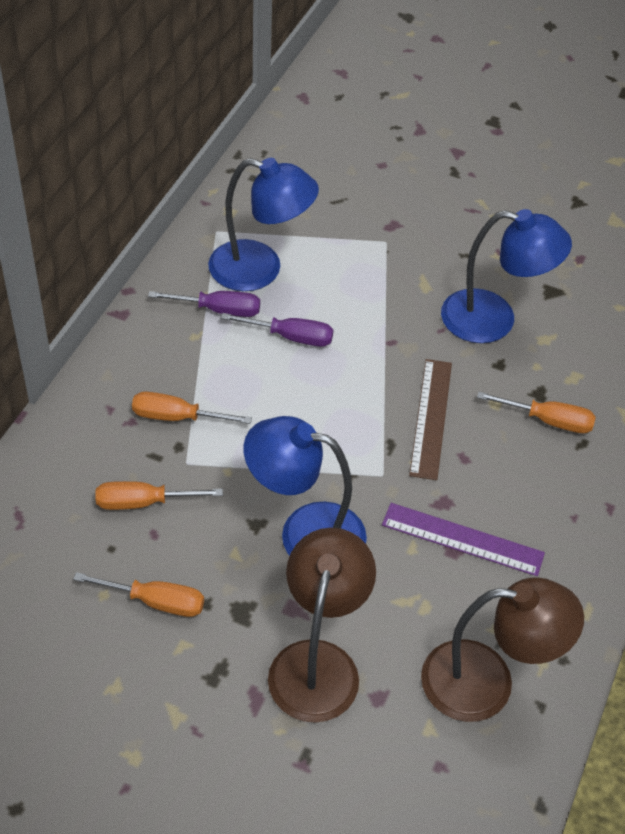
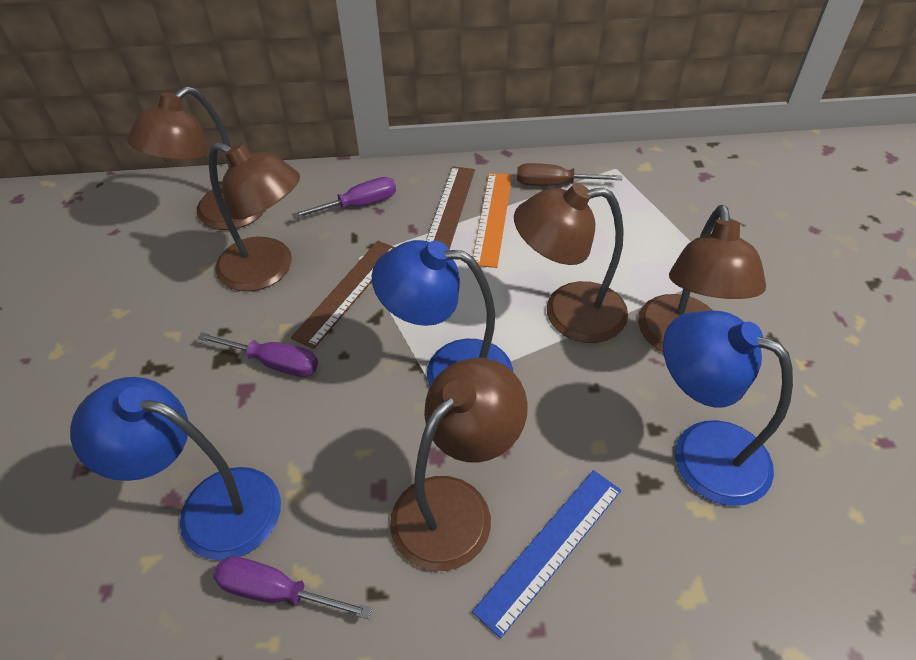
blue ruler: none = 0 -> [472,470,621,638] = 1
brown lamp: [268,528,376,723] [421,577,584,722] = 2 -> [127,86,265,230] [209,142,300,291] [390,358,528,571] [514,183,628,343] [638,205,766,352] = 5
brown ruler: [409,359,452,480] = 1 -> [291,241,395,349] [426,166,475,250] = 2
brown screwdriver: none = 0 -> [517,163,622,186] = 1
orange ruler: none = 0 -> [473,173,512,268] = 1
orange screwdriver: [73,572,204,617] [95,481,223,510] [132,391,252,424] [477,392,596,433] = 4 -> none = 0
purple ruler: [382,503,545,576] = 1 -> none = 0
purple screwdriver: [148,291,260,317] [221,313,333,347] = 2 -> [198,332,318,377] [213,556,372,619] [292,177,396,219] = 3

